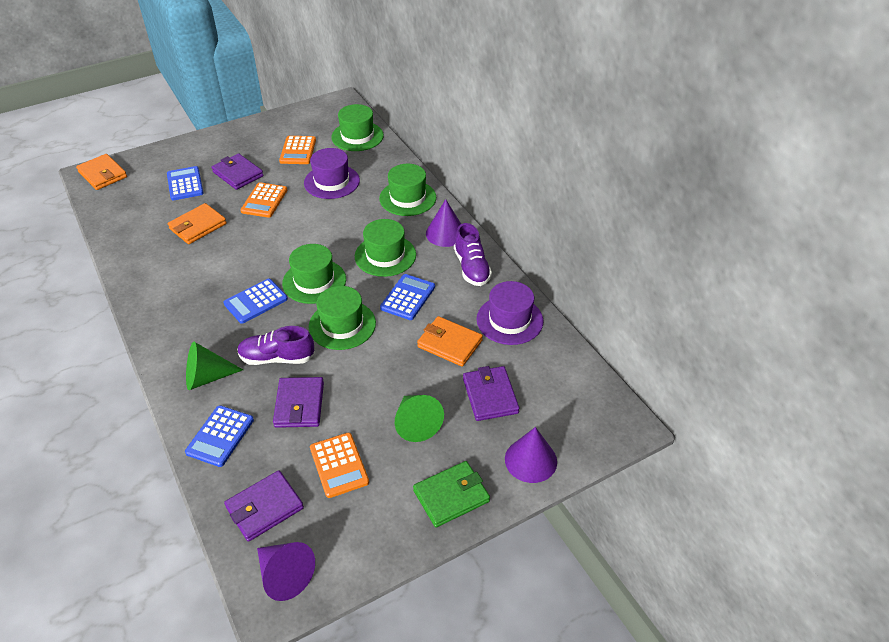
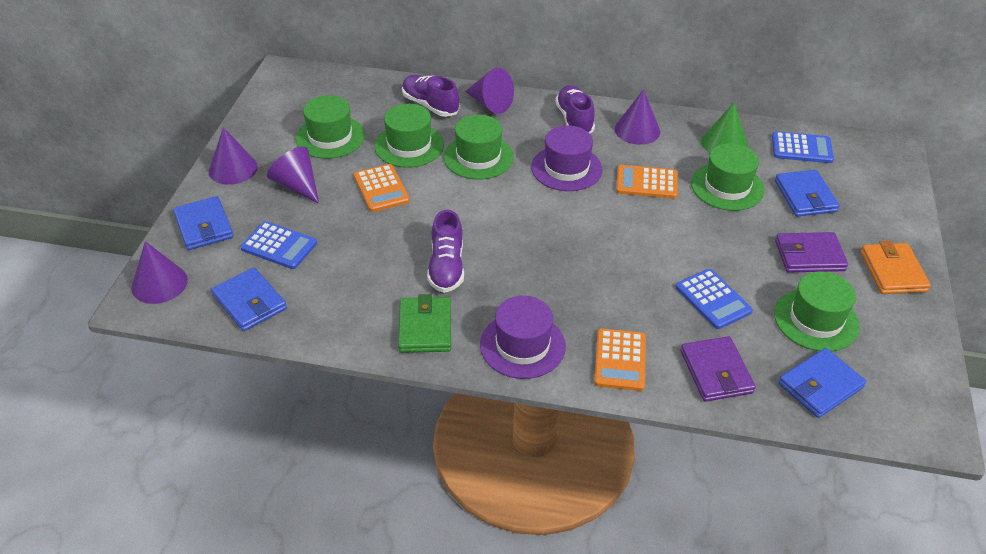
blue calculator: [167,166,204,201] [185,405,254,467] [223,279,288,324] [380,274,435,320] = 4 -> [240,221,317,269] [676,269,753,329] [772,131,834,163] = 3
blue wallet: none = 0 -> [173,196,234,250] [211,267,287,331] [775,170,839,217] [778,348,866,418] = 4
green cone: [186,342,243,390] [395,395,444,442] = 2 -> [701,103,748,153] = 1
orange wallet: [76,154,127,190] [168,203,227,244] [417,316,483,367] = 3 -> [861,241,931,294] = 1
purple cone: [257,542,315,601] [426,199,461,247] [505,427,557,483] = 3 -> [131,241,188,304] [209,127,258,185] [267,147,319,204] [465,68,514,114] [615,89,660,145] = 5
purple shoe: [237,326,315,365] [454,223,492,286] = 2 -> [402,75,460,117] [427,210,464,293] [555,85,595,133] = 3
purple wallet: [212,153,264,190] [224,470,304,542] [273,377,324,428] [463,366,520,421] = 4 -> [681,336,756,402] [775,232,848,273] = 2

